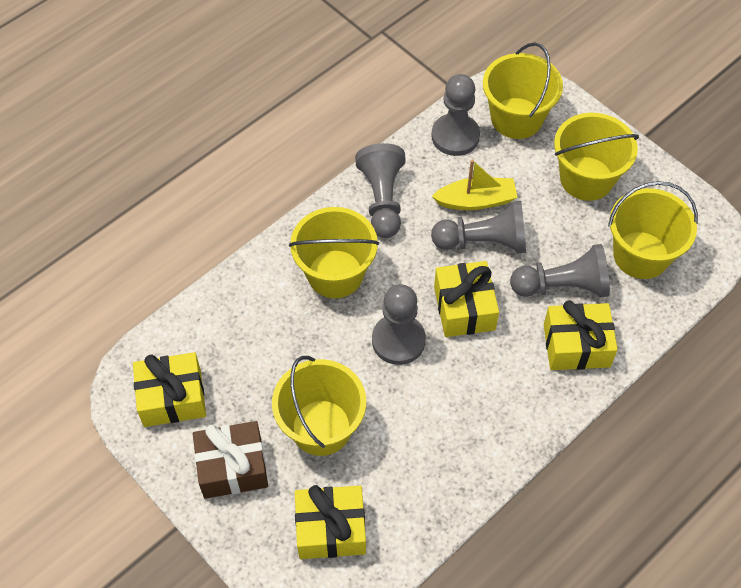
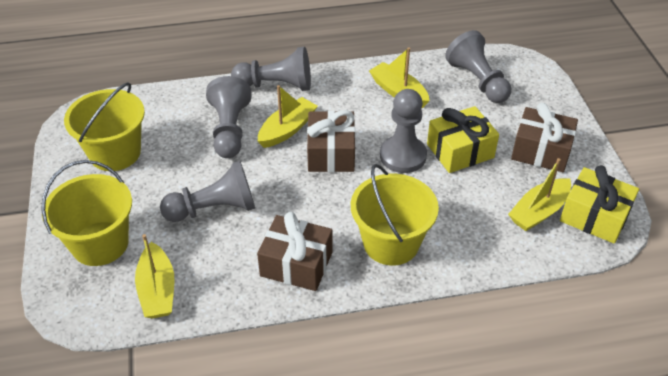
brown gift: [193,421,268,499] = 1 -> [257,212,333,291] [307,110,355,172] [511,103,578,172] = 3
yellow boat: [432,159,518,210] = 1 -> [135,234,175,319] [258,85,318,148] [369,47,430,108] [508,158,571,231] = 4
yellow bucket: [272,356,366,456] [289,207,379,298] [483,43,563,139] [554,113,639,201] [608,181,698,279] = 5 -> [41,160,132,266] [64,82,145,171] [351,164,439,265] = 3
yellow gift: [133,352,206,427] [295,485,366,559] [434,261,499,337] [544,300,618,370] = 4 -> [427,106,499,173] [560,166,639,244] = 2

